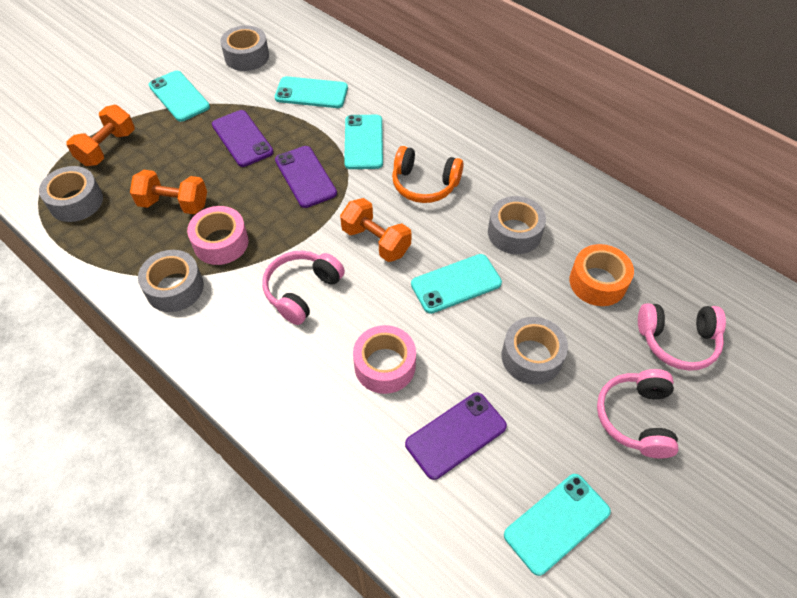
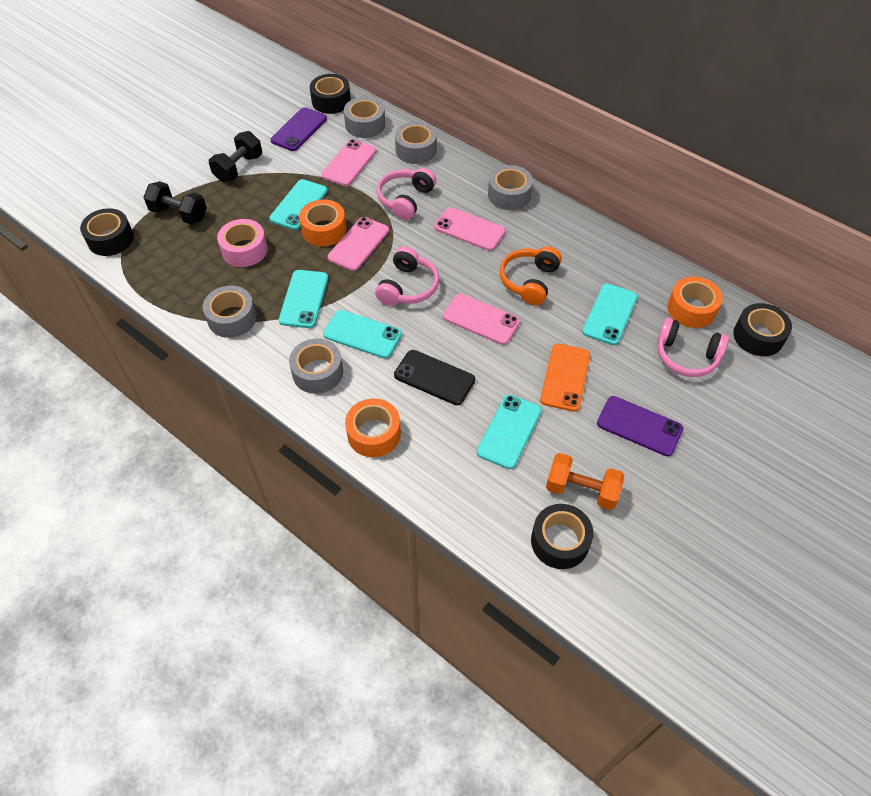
black dumbbell: none = 0 -> [143,181,207,224] [209,131,262,182] = 2
black phone: none = 0 -> [394,350,475,405] = 1
black tape: none = 0 -> [80,208,134,256] [310,74,351,114] [531,504,594,569] [733,303,792,356] = 4
orange dumbbell: [66,105,135,166] [130,170,207,214] [340,198,412,262] = 3 -> [546,453,624,510] = 1
orange phone: none = 0 -> [540,344,590,412] = 1
orange tape: [570,244,634,306] = 1 -> [299,199,347,247] [345,399,401,457] [667,277,723,328] = 3
pink phone: none = 0 -> [321,139,377,186] [327,217,389,271] [434,207,506,251] [443,294,520,345] = 4
pink tape: [187,206,249,265] [353,325,416,394] = 2 -> [217,219,268,267] = 1
purple phone: [212,110,273,167] [275,146,337,208] [405,393,507,480] = 3 -> [271,107,327,151] [597,396,683,456] = 2

